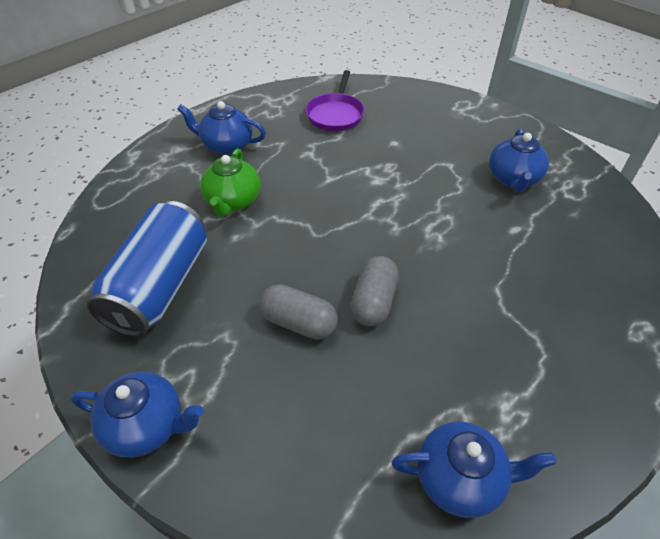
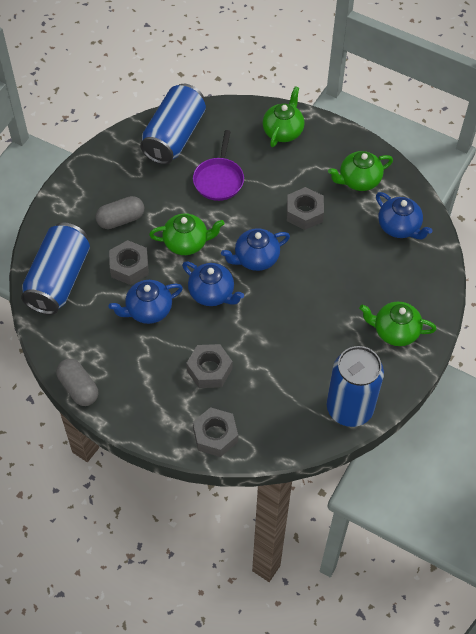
blue can: [87,201,207,337] = 1 -> [21,222,90,315] [140,84,206,164] [327,346,384,427] = 3
green teapot: [200,148,261,217] = 1 -> [149,213,224,255] [263,86,304,147] [328,151,393,191] [359,302,436,346] = 4
grey nut: none = 0 -> [109,240,149,285] [186,344,232,388] [193,407,238,457] [287,187,324,230] = 4

